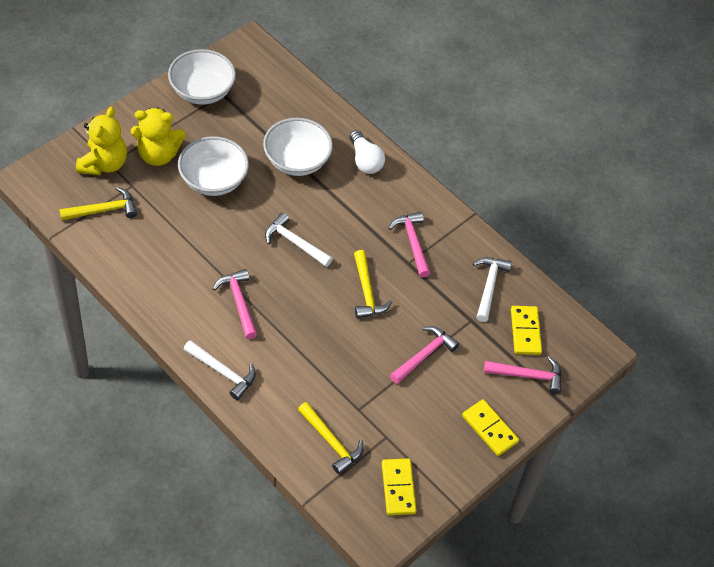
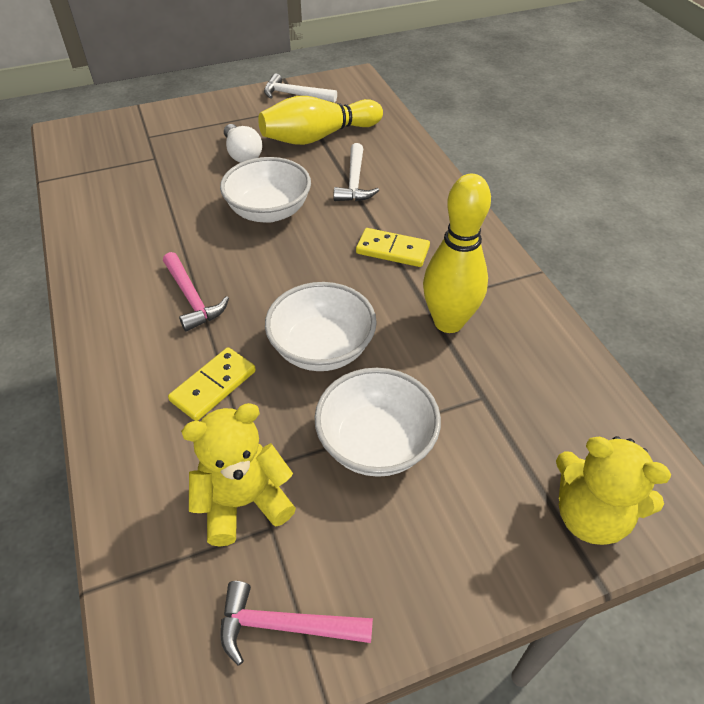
pink hammer: [213,269,257,339] [389,212,430,278] [390,326,459,384] [484,356,562,394] = 4 -> [163,252,229,332] [221,581,373,665] = 2
white hammer: [183,340,256,400] [265,212,333,267] [473,257,512,322] = 3 -> [264,73,337,102] [334,143,379,201] = 2
yellow bowling pin: none = 0 -> [258,96,383,145] [423,174,491,333] = 2
yellow domino: [382,458,417,515] [462,399,519,456] [511,306,542,355] = 3 -> [168,347,256,421] [356,228,430,267] = 2
yellow hammer: [59,187,137,221] [298,402,364,474] [354,250,392,318] = 3 -> none = 0

